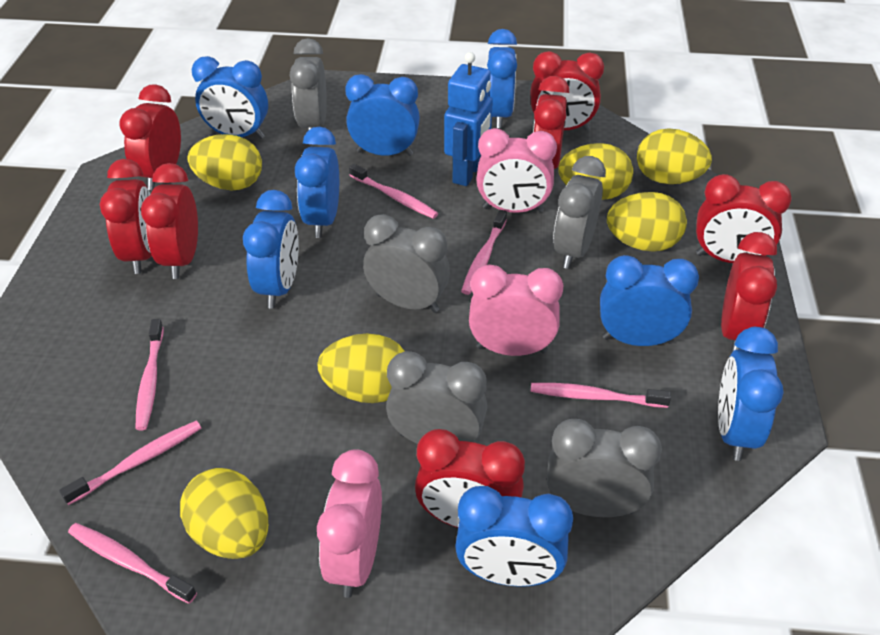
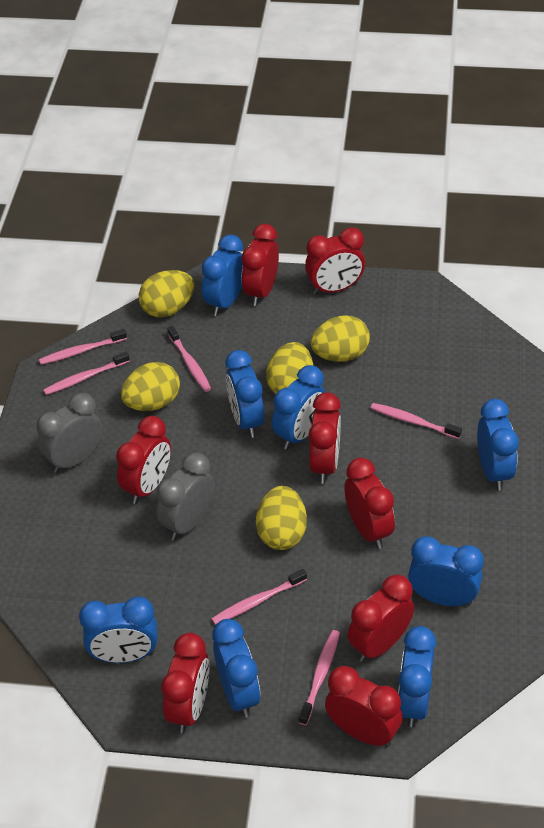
blue robot: [444,52,493,186] = 1 -> none = 0
grey clock: [290,38,327,130] [363,214,450,313] [386,351,487,444] [547,419,662,517] [553,156,606,269] = 5 -> [36,393,103,473] [156,452,215,540] = 2
pink clock: [317,449,382,598] [469,264,564,356] [476,128,557,213] = 3 -> none = 0
yellow egg: [180,468,268,559] [187,134,262,190] [317,334,404,403] [558,143,633,200] [607,192,687,252] [637,128,712,184] = 6 -> [121,362,180,411] [139,270,194,317] [256,486,307,550] [266,342,313,394] [310,316,370,362] = 5

